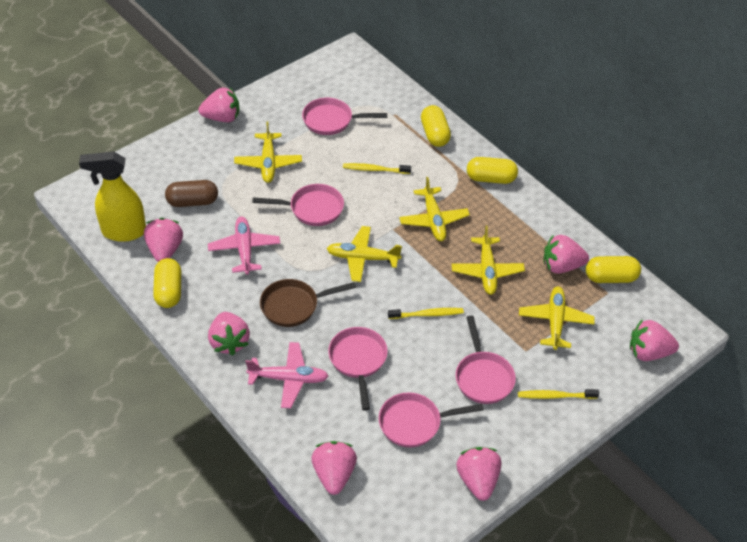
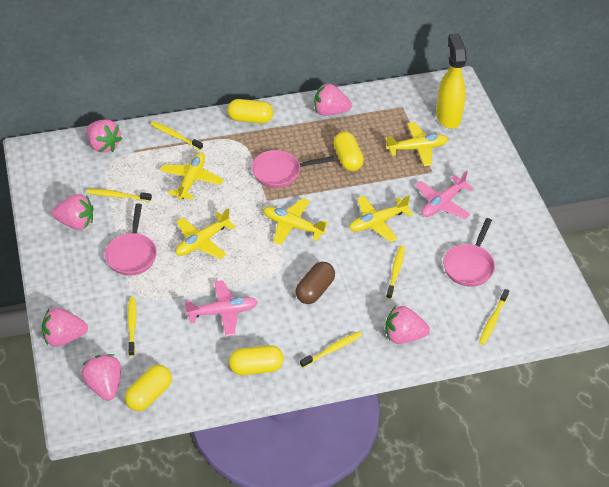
brown pan: [260,279,356,327] = 1 -> none = 0
pink pan: [252,184,344,226] [302,98,387,135] [328,327,388,411] [379,392,484,448] [456,316,516,404] = 5 -> [105,204,157,276] [252,150,334,188] [443,218,495,287] = 3
pink strawberry: [144,218,183,262] [198,88,239,122] [208,312,250,356] [312,441,357,495] [456,447,501,501] [544,234,589,274] [630,319,679,361] = 7 -> [42,308,88,347] [52,194,93,230] [81,354,121,401] [87,120,122,153] [314,83,352,116] [385,305,430,344] = 6
yellow toothbrush: [343,163,411,174] [388,308,464,319] [518,389,599,399] = 3 -> [87,189,152,202] [128,297,137,357] [151,121,203,150] [300,331,362,368] [386,246,405,299] [479,289,509,345] = 6

